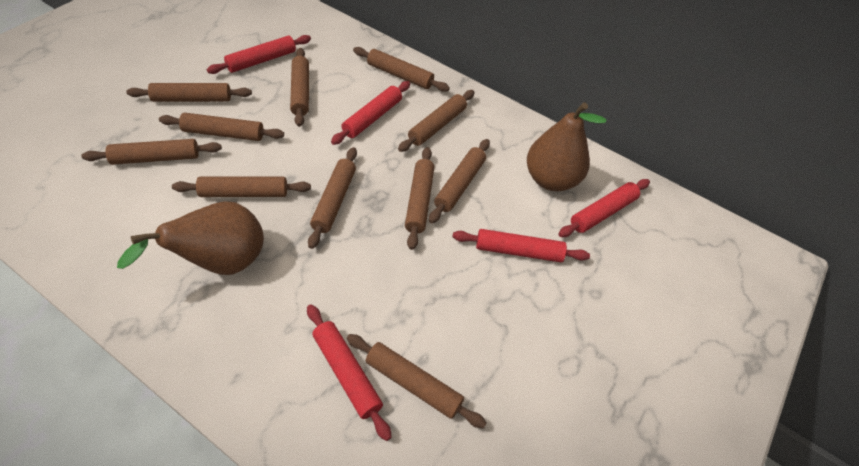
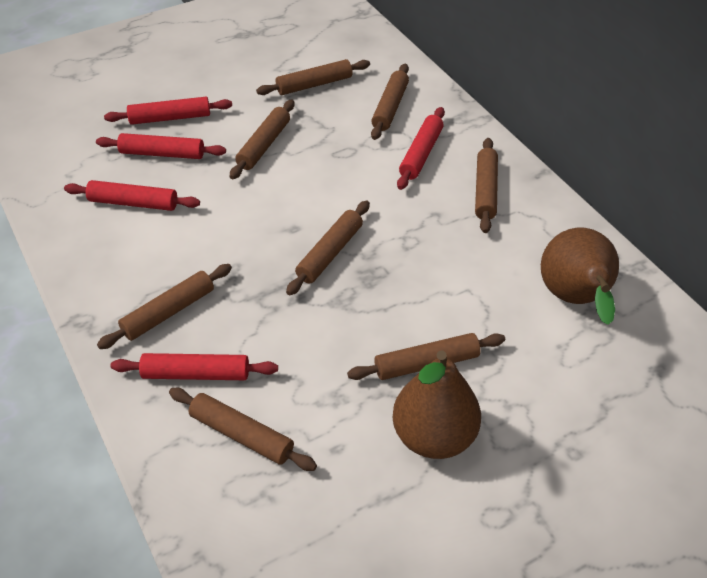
brown rolling pin: [81,139,222,165] [126,83,252,102] [159,113,284,141] [172,176,311,197] [290,48,309,127] [308,147,357,249] [347,334,487,429] [353,47,450,92] [398,90,475,152] [405,147,434,250] [429,139,490,223] = 11 -> [97,264,232,349] [169,388,317,471] [230,100,294,179] [256,59,370,95] [286,200,370,295] [347,333,505,380] [371,64,409,140] [475,138,498,233] = 8

